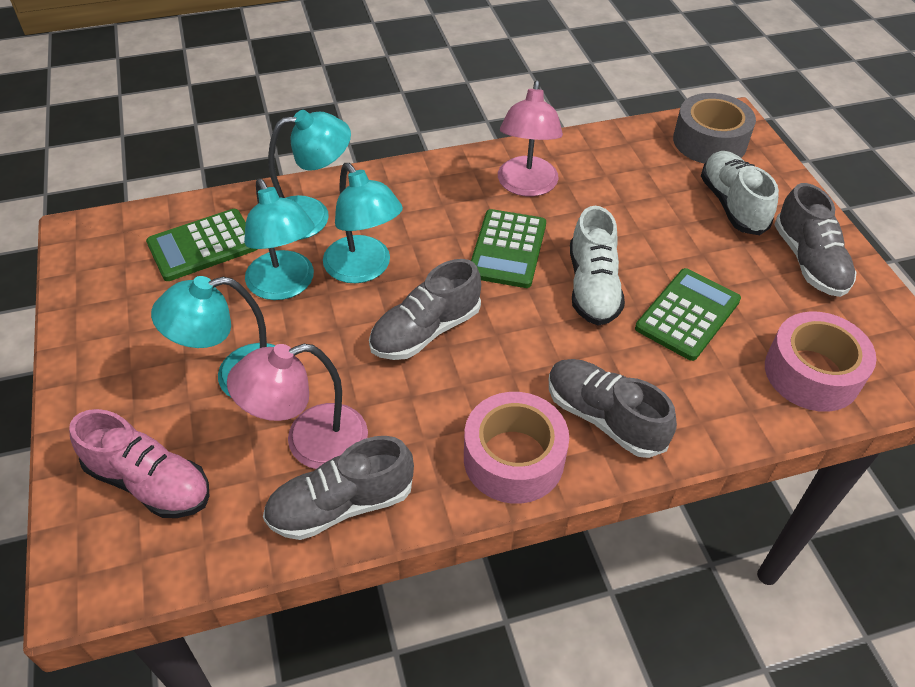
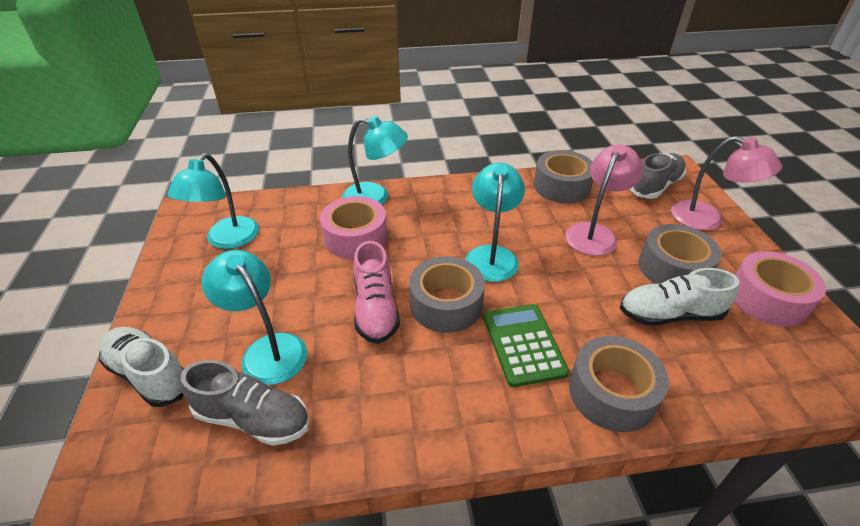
green calculator: [146,209,257,281] [471,209,546,288] [635,268,741,361] = 3 -> [484,304,569,387] = 1
grey shoe: [263,436,414,540] [369,259,481,360] [549,359,677,458] [774,183,856,297] = 4 -> [181,360,310,446] [630,153,686,199] = 2
grey tape: [673,93,756,164] = 1 -> [409,256,485,333] [533,150,593,203] [569,336,669,432] [639,224,722,284] = 4

